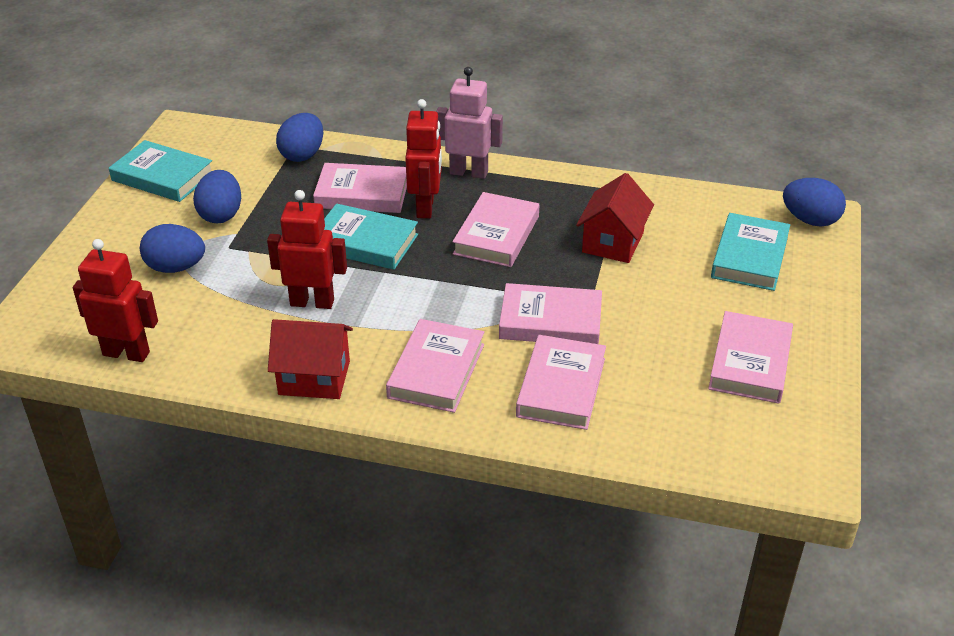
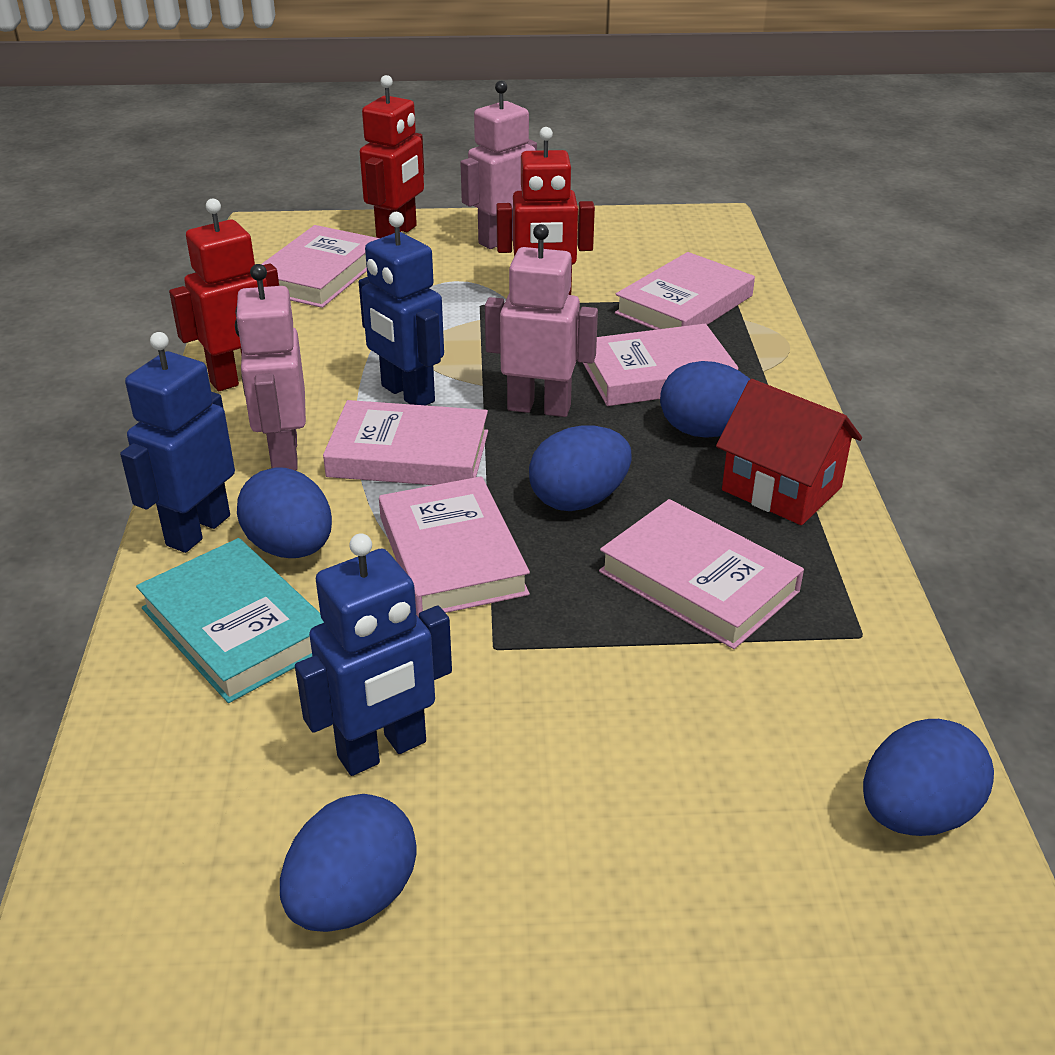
blue egg: [140,224,205,273] [193,170,241,223] [276,113,323,162] [783,178,846,227] = 4 -> [237,467,332,558] [280,794,417,932] [529,425,632,511] [660,361,750,438] [863,719,994,836] = 5
blue robot: none = 0 -> [120,332,235,553] [295,533,452,776] [359,212,444,405] = 3
pink robot: [436,67,503,179] = 1 -> [235,264,306,471] [460,81,537,249] [485,224,598,417] = 3
red house: [268,319,353,399] [576,173,654,263] = 2 -> [716,379,862,525] = 1
turquoise book: [109,140,212,202] [324,204,418,270] [711,213,790,291] = 3 -> [136,538,324,703] = 1

